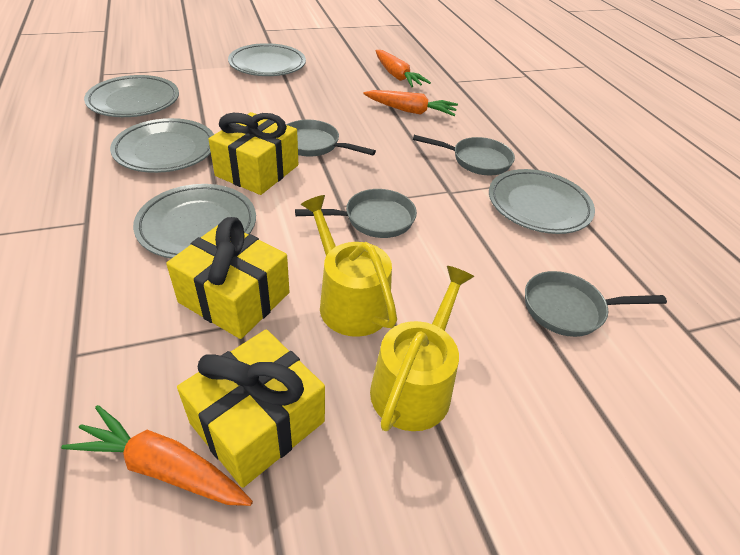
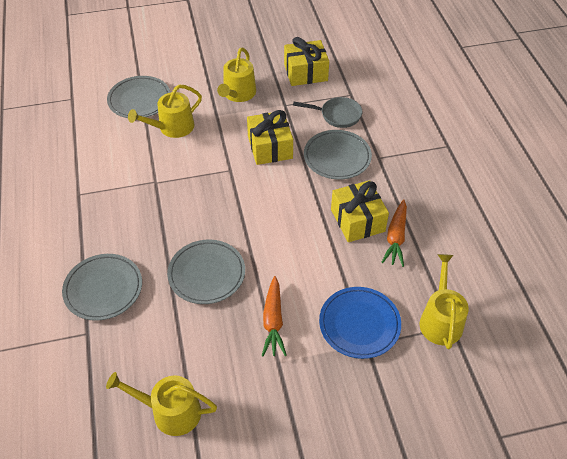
blue plate: none = 0 -> [319,287,401,359] = 1
grey pan: [286,120,376,157] [295,189,417,238] [413,135,515,175] [525,271,667,337] = 4 -> [293,97,362,128] = 1
grey plate: [84,75,179,117] [110,118,214,173] [133,184,256,259] [228,43,306,76] [489,169,595,234] = 5 -> [62,254,142,321] [107,76,171,118] [167,240,245,304] [304,130,372,180] = 4
orange carrot: [61,405,253,506] [364,90,458,116] [376,50,431,88] = 3 -> [262,276,287,356] [381,200,407,267] = 2
yellow watering can: [301,195,397,337] [370,266,474,431] = 2 -> [106,372,217,436] [128,85,202,138] [217,47,256,102] [420,254,469,349] = 4

